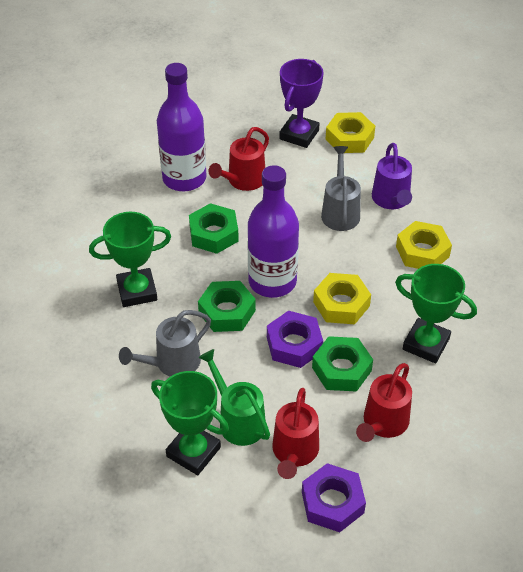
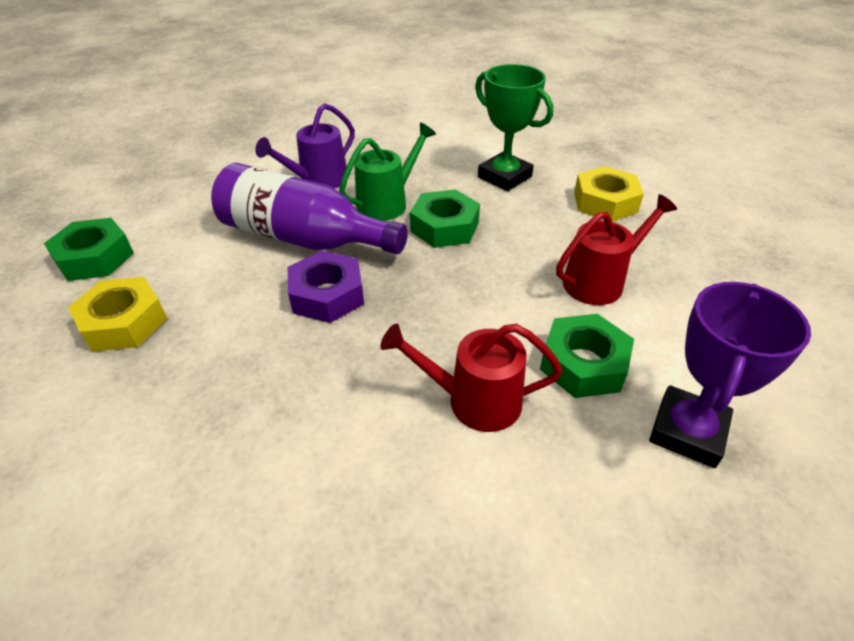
green trophy: [89,212,171,307] [151,371,229,475] [395,264,477,363] = 3 -> [475,64,553,191] = 1
grey watering can: [119,310,211,377] [321,146,361,231] = 2 -> none = 0
purple bottle: [157,63,207,191] [248,165,299,298] = 2 -> [211,163,408,254] = 1
purple nut: [267,311,323,368] [302,463,366,532] = 2 -> [288,251,364,323] = 1
red watering can: [209,127,269,191] [272,388,319,479] [356,363,412,442] = 3 -> [380,323,562,432] [556,194,677,305] = 2
yellow nut: [313,273,371,324] [326,112,375,153] [396,221,452,269] = 3 -> [68,277,167,352] [574,166,644,222] = 2

